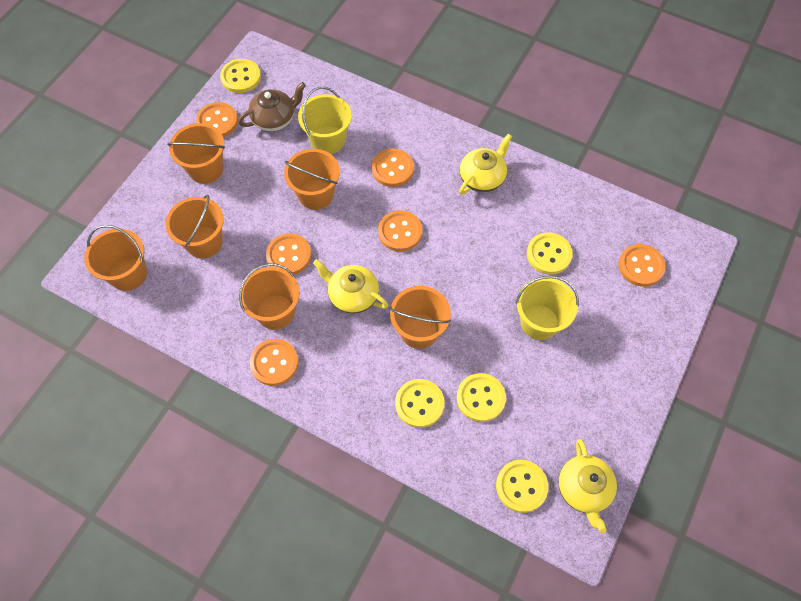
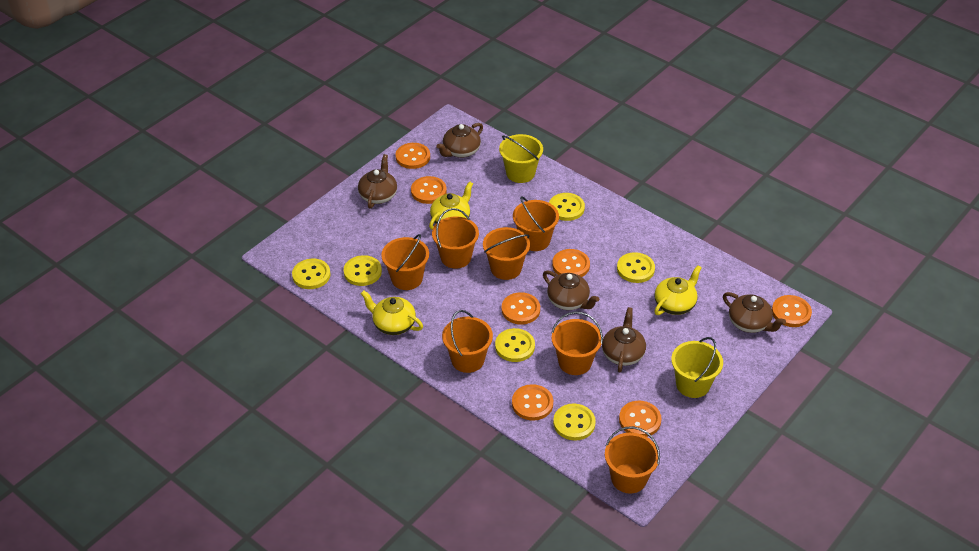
brown teapot: [238,82,306,131] = 1 -> [358,154,397,209] [436,123,483,158] [543,270,599,310] [602,307,646,373] [723,292,786,333] = 5
orange bucket: [84,225,147,291] [165,195,224,258] [167,123,225,184] [239,263,300,330] [284,149,340,210] [390,286,451,349] = 6 -> [381,234,429,290] [432,208,479,269] [442,310,493,373] [483,227,530,280] [513,196,559,251] [551,312,603,375] [605,426,660,494] = 7
orange button: [196,102,238,137] [250,339,299,386] [266,233,311,275] [371,149,414,187] [378,210,422,252] [619,244,666,287] = 6 -> [396,143,430,169] [411,176,447,204] [502,292,540,325] [512,384,553,421] [552,249,590,277] [619,401,662,437] [772,295,812,327] = 7
yellow button: [220,59,261,93] [395,379,445,428] [457,373,506,422] [496,460,548,513] [527,233,573,275] = 5 -> [292,259,331,289] [344,255,382,286] [495,328,535,362] [549,193,585,221] [553,404,596,440] [617,252,655,283] = 6

